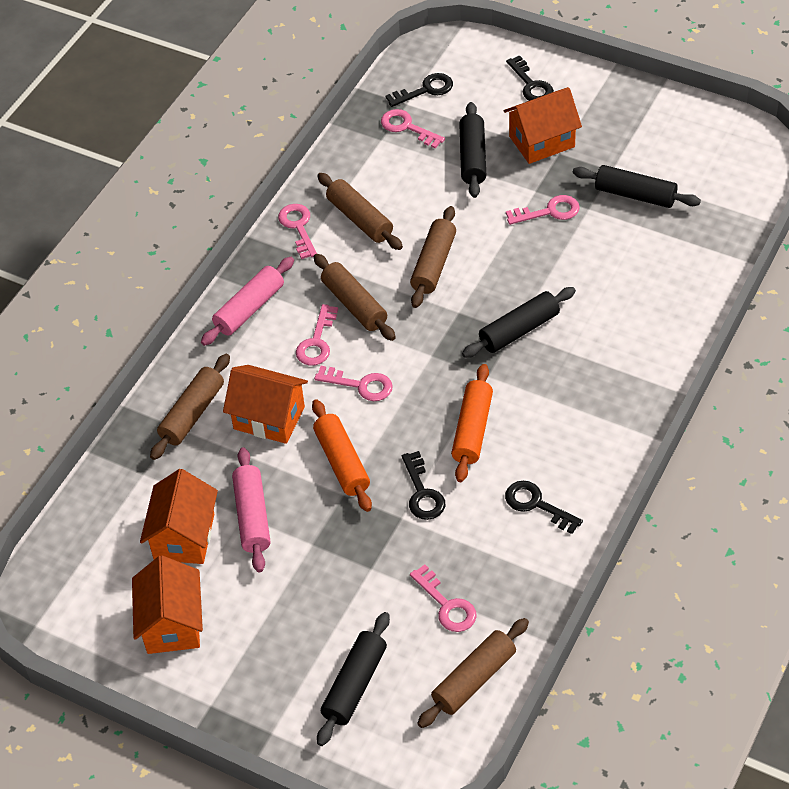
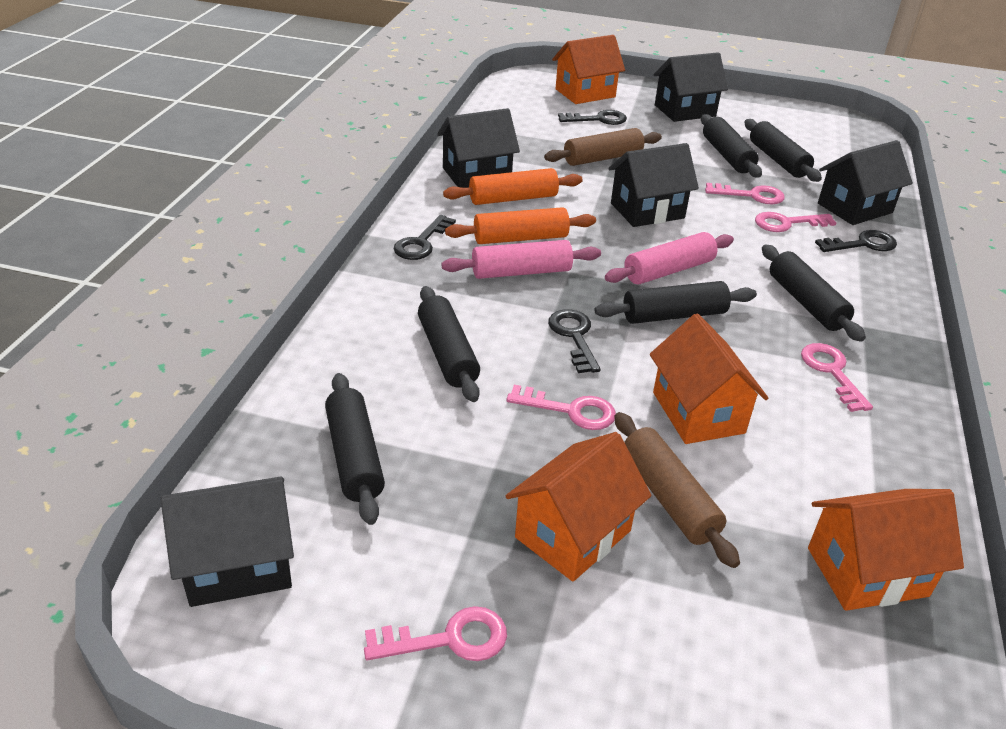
black house: none = 0 -> [161,477,294,607] [437,108,520,188] [608,143,699,227] [653,52,728,122] [818,140,913,225] = 5
black rolling pin: [317,612,390,746] [459,102,486,198] [462,287,576,358] [573,165,701,208] = 4 -> [325,373,385,525] [418,286,480,402] [594,281,757,324] [701,114,762,178] [745,119,822,182] [762,244,866,342] = 6
brown rolling pin: [150,354,230,460] [313,254,396,341] [317,173,403,250] [410,206,456,308] [417,618,529,728] = 5 -> [544,128,662,166] [614,412,740,568] = 2
pink key: [278,204,317,259] [296,304,338,366] [314,366,393,401] [381,109,445,148] [410,564,477,632] [506,195,580,225] = 6 -> [364,606,507,661] [507,385,616,430] [705,183,785,204] [755,212,837,232] [801,343,873,412] = 5

